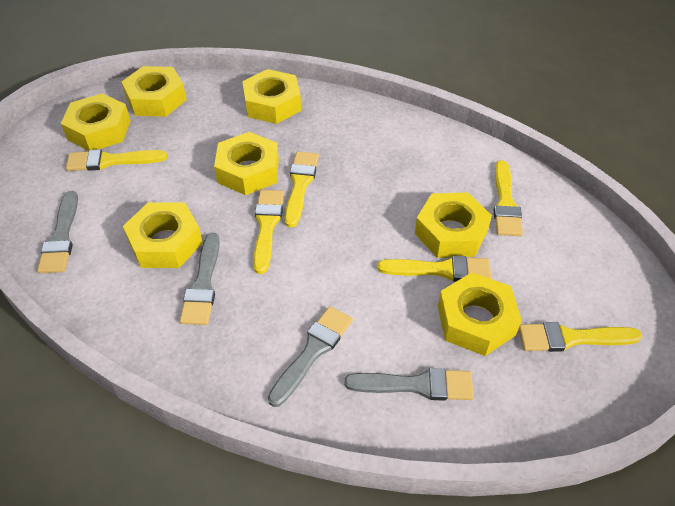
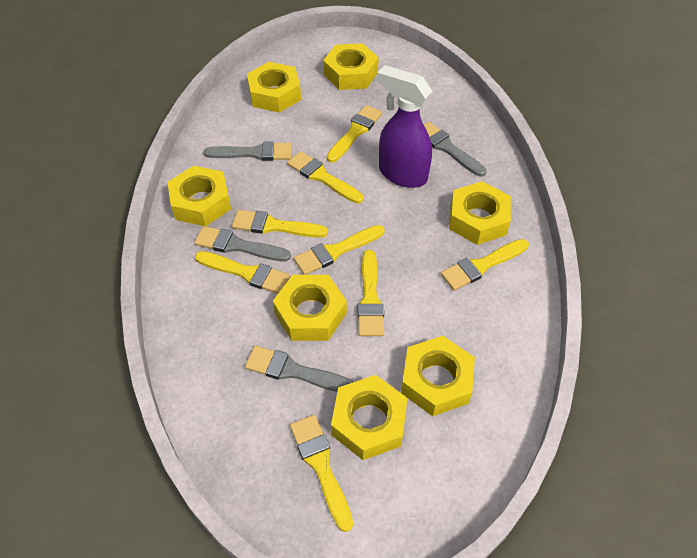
purple spray bottle: none = 0 -> [377,65,432,188] = 1
yellow brush: [66,149,167,171] [253,190,284,274] [285,152,319,227] [378,255,492,282] [493,160,523,236] [519,322,642,352] = 6 -> [195,251,290,294] [232,210,328,238] [287,151,363,204] [290,415,353,532] [294,225,385,275] [327,105,382,163] [358,250,384,336] [441,239,529,290] = 8

